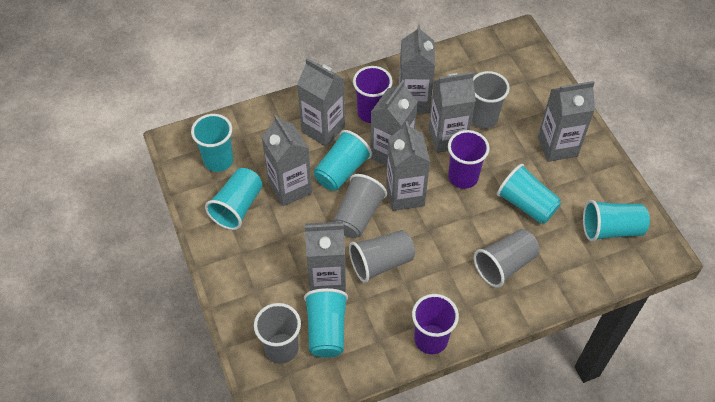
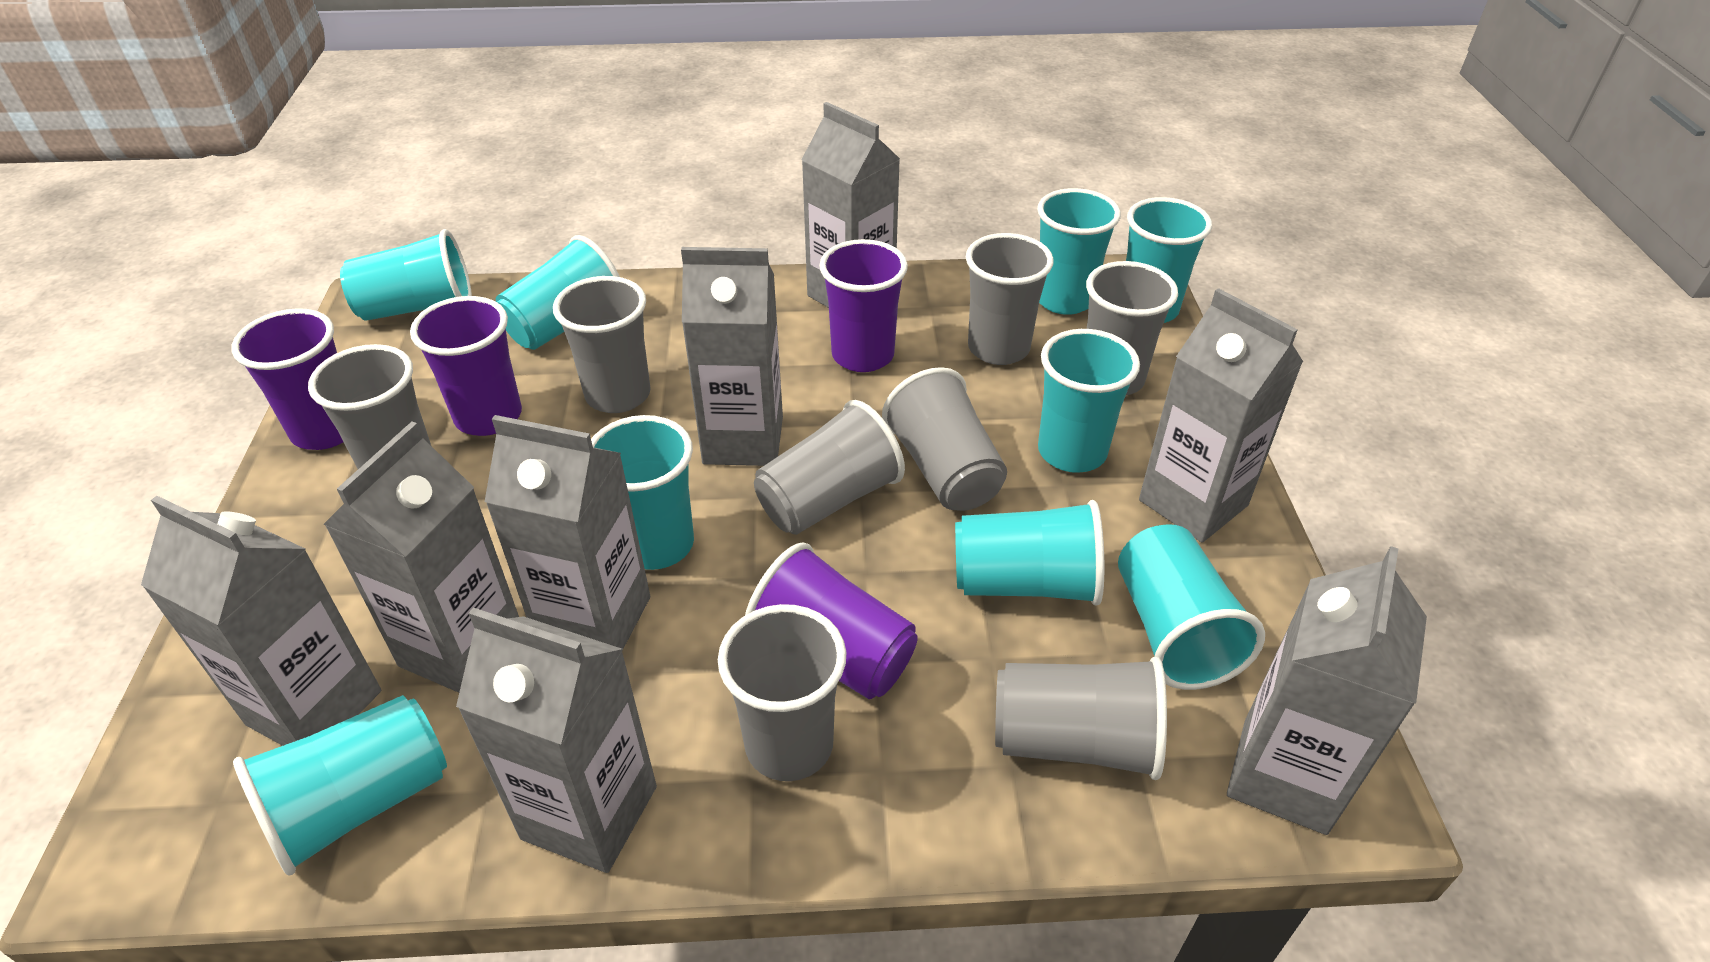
grey cup: [254,303,301,364] [333,174,387,238] [349,230,415,283] [472,71,510,129] [474,229,539,288] = 5 -> [308,344,431,469] [553,276,651,413] [718,604,846,781] [754,400,905,535] [882,367,1007,511] [966,233,1054,365] [995,657,1167,780] [1086,261,1178,395] = 8
purple cup: [353,66,393,123] [412,294,459,354] [448,130,490,189] = 3 -> [231,308,343,450] [410,296,522,436] [745,542,918,699] [819,239,908,372] = 4
turquoise cup: [191,114,233,172] [205,168,263,230] [304,288,348,358] [314,130,372,191] [497,164,561,224] [583,200,650,242] = 6 -> [233,695,447,876] [340,229,472,321] [496,235,620,350] [591,415,694,570] [955,500,1104,605] [1037,188,1121,315] [1038,329,1140,473] [1118,524,1265,690] [1126,197,1212,323] = 9

